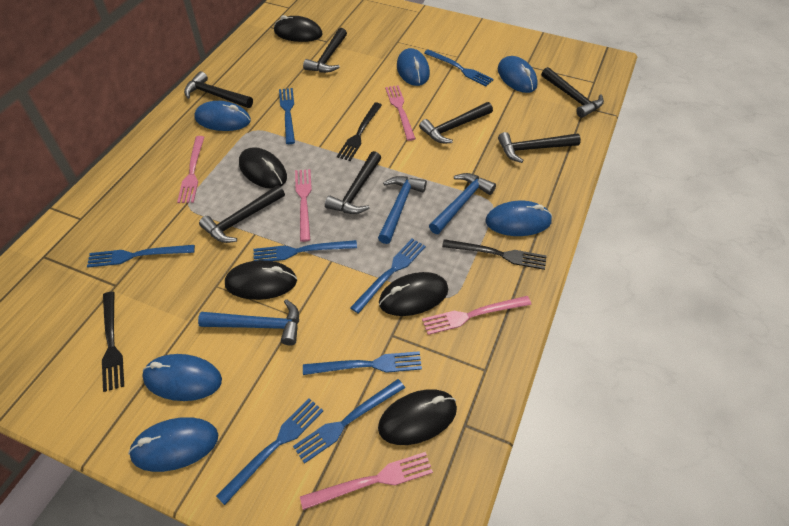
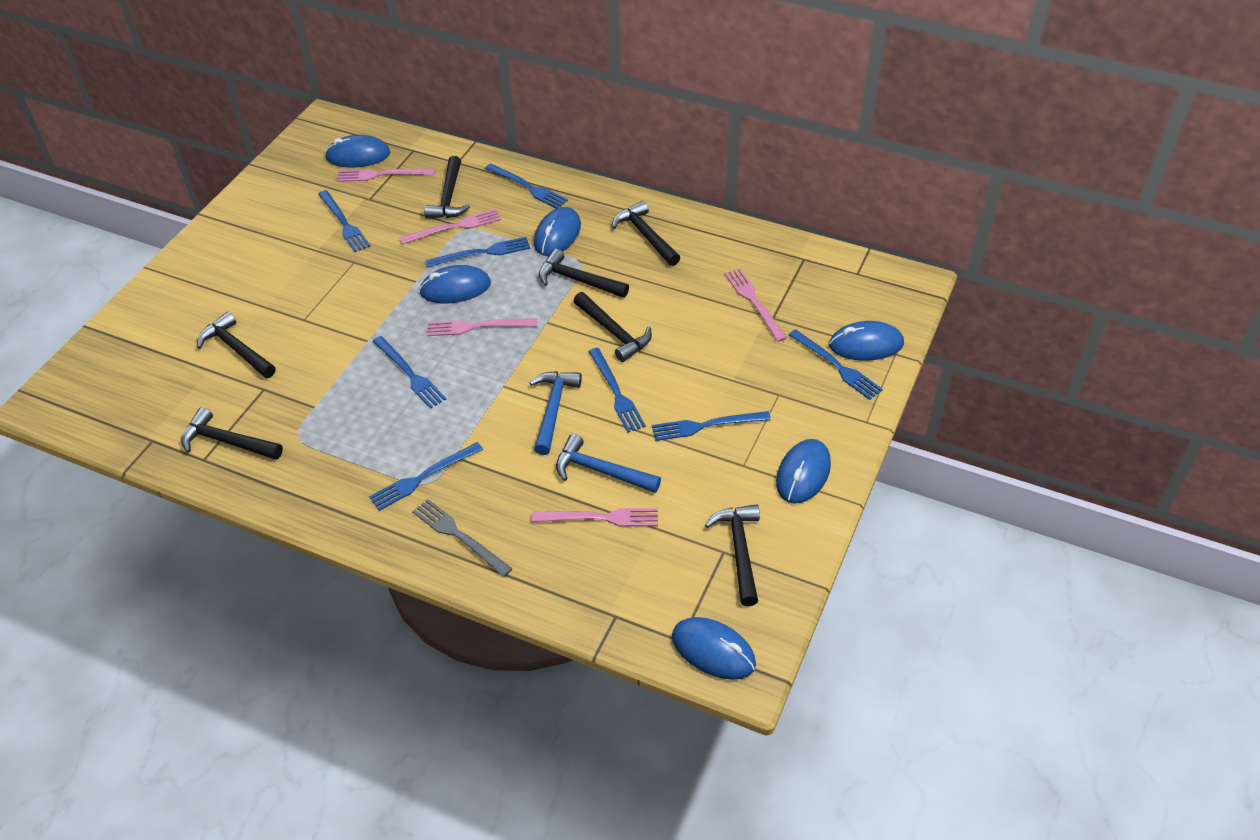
black fork: [102,291,124,392] [337,103,382,161] [442,239,547,270] = 3 -> none = 0
black mouse: [225,260,297,300] [239,147,287,189] [274,15,323,42] [378,389,457,445] [379,272,448,316] = 5 -> none = 0
blue hammer: [198,299,299,346] [378,176,427,244] [429,173,496,234] = 3 -> [529,371,582,455] [556,434,661,493] = 2
grey fork: none = 0 -> [413,499,512,577] = 1

